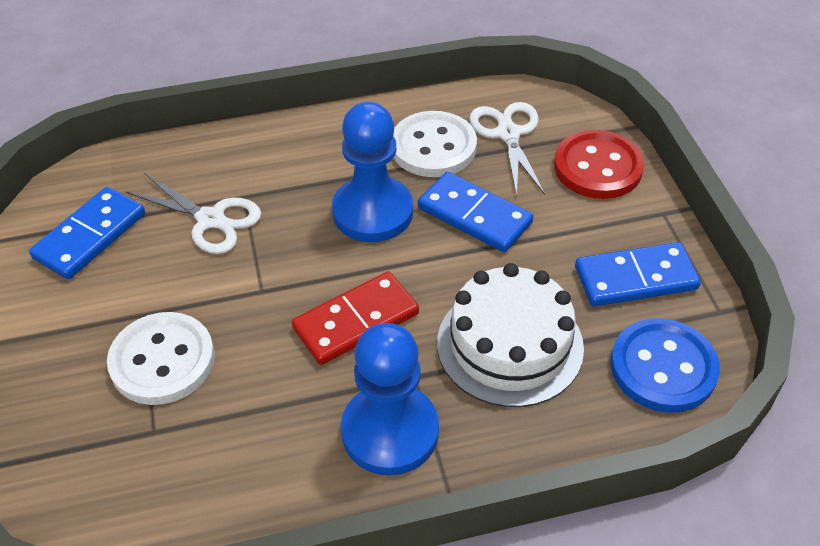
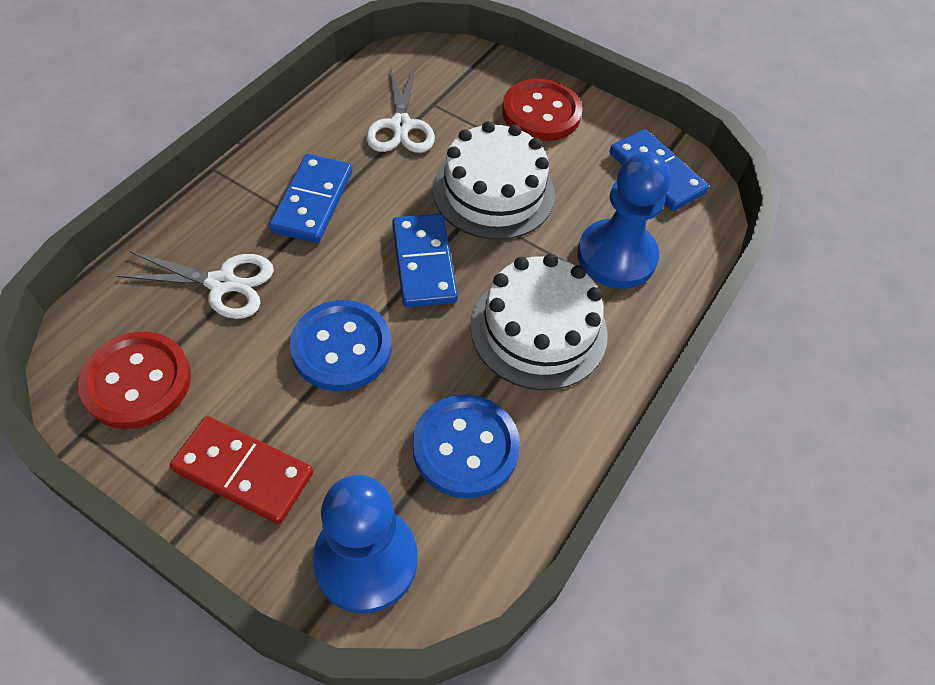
blue button: [611,318,720,413] = 1 -> [290,300,391,391] [413,395,520,498] = 2
red button: [554,130,644,199] = 1 -> [78,331,191,429] [502,79,583,141] = 2
white button: [107,312,215,405] [393,111,477,177] = 2 -> none = 0
white cake: [437,263,584,407] = 1 -> [433,121,555,240] [471,254,608,390] = 2

